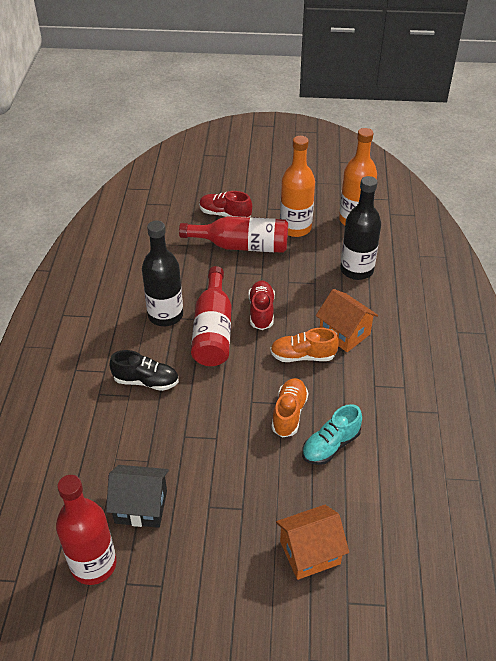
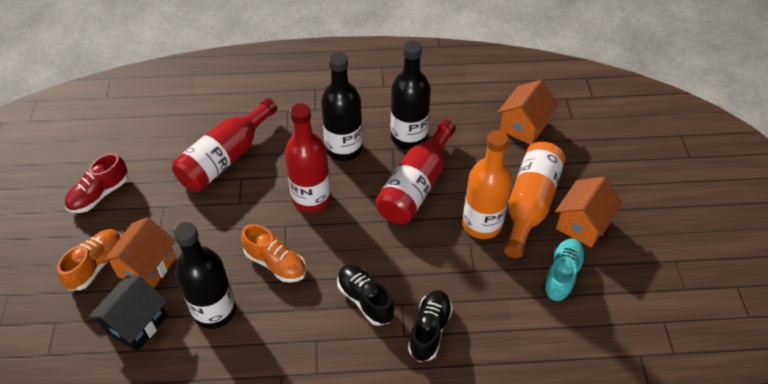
black bottle: [142,220,183,326] [341,176,381,280] = 2 -> [173,222,236,329] [321,52,363,161] [391,40,431,149] = 3
black shoe: [110,350,179,391] = 1 -> [337,265,394,326] [408,290,453,362] = 2
orange house: [276,505,349,580] [316,289,378,352] = 2 -> [102,217,176,288] [498,80,559,145] [555,177,623,248] = 3
red shoe: [199,191,252,218] [248,281,275,330] = 2 -> [65,153,128,213] = 1

